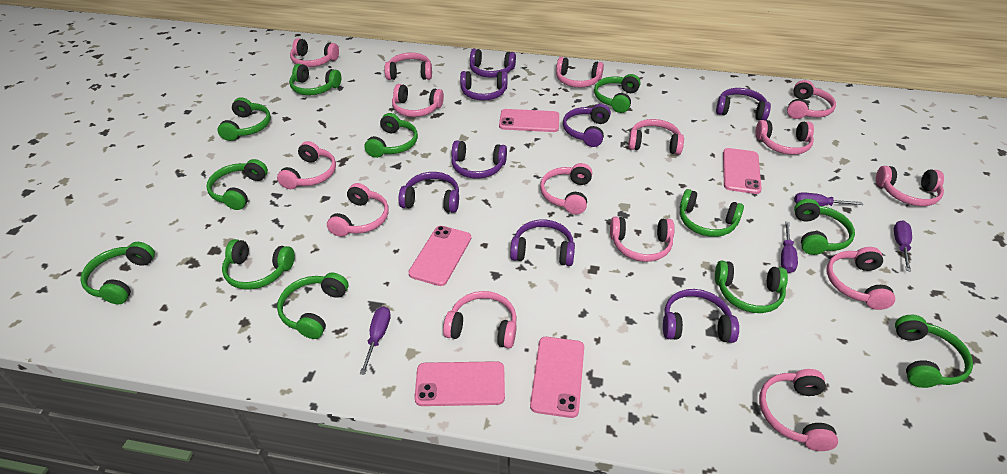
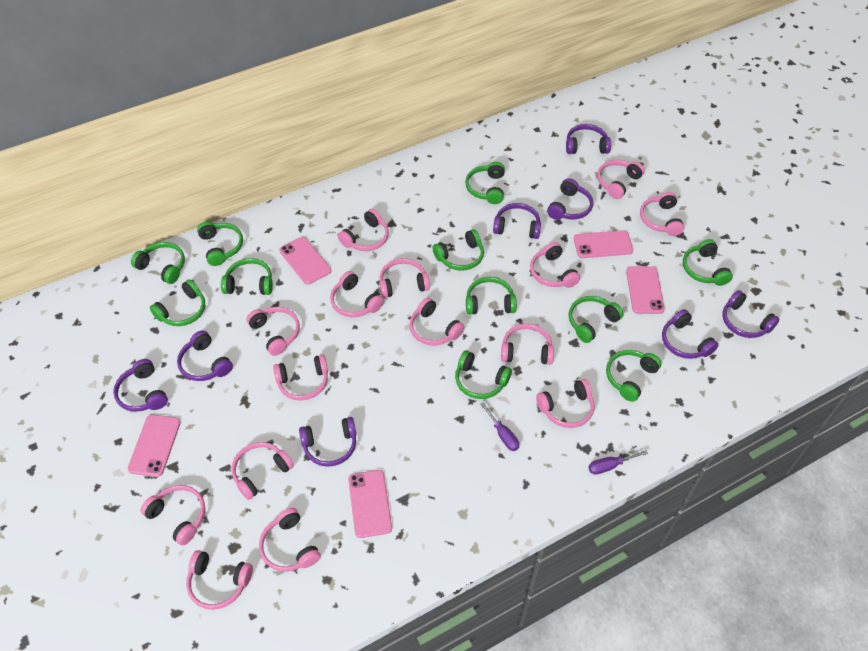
green headphones: [80,242,155,304] [206,159,268,210] [218,97,271,141] [222,239,295,290] [277,273,348,339] [289,64,341,95] [364,113,418,158] [594,74,641,113] [680,189,744,237] [715,261,788,313] [794,199,855,255] [895,315,973,388] = 12 -> [131,242,185,284] [150,279,205,326] [197,222,243,266] [221,258,273,295] [433,229,484,271] [455,350,512,399] [465,162,505,204] [466,277,517,315] [569,296,624,343] [606,350,662,402] [683,239,733,286] = 11
purple screwdriver: [360,306,391,375] [781,221,798,273] [794,192,863,206] [894,221,912,272] = 4 -> [480,402,519,451] [588,450,648,475] = 2

